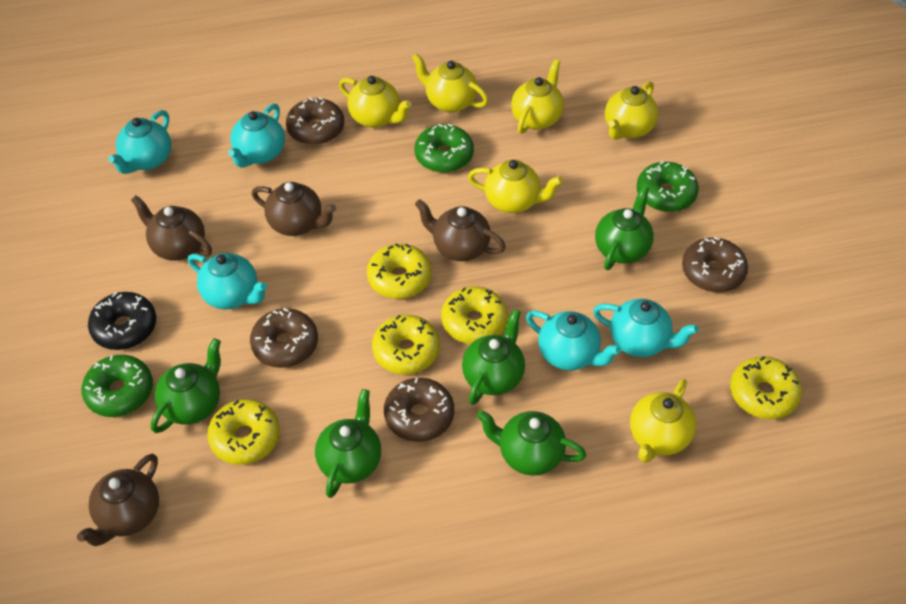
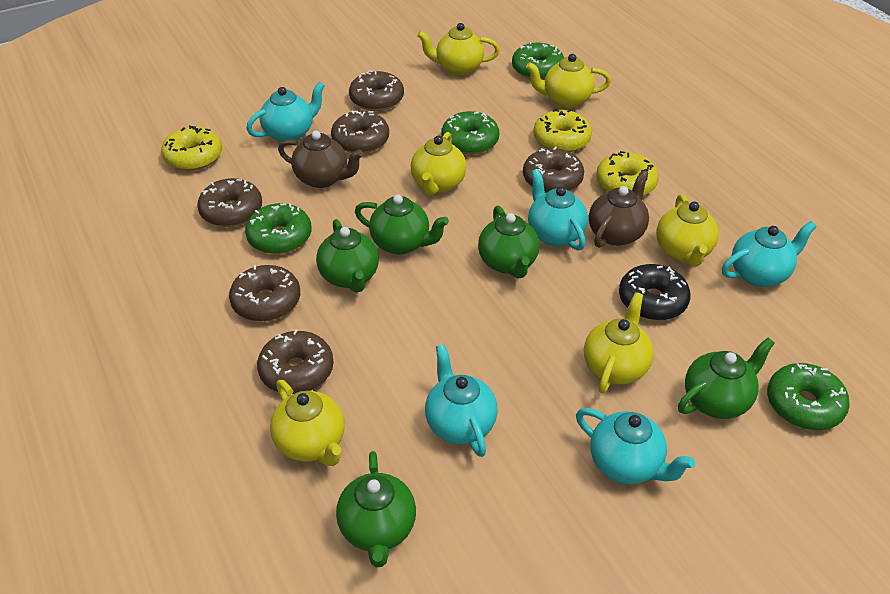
brown donut: [250,308,318,368] [286,97,344,145] [384,378,454,442] [682,237,748,292] = 4 -> [197,178,262,227] [229,265,300,322] [257,329,334,394] [331,111,389,154] [349,71,404,111] [523,147,584,193] = 6
brown teapot: [77,454,159,546] [131,195,212,261] [252,182,336,236] [415,199,506,261] = 4 -> [278,131,363,188] [589,170,649,248] = 2
green donut: [81,355,153,417] [414,124,474,173] [637,161,699,212] = 3 -> [245,203,312,254] [441,111,499,154] [512,42,564,80] [767,363,850,430] = 4
yellow donut: [207,399,280,465] [367,243,432,299] [372,315,440,374] [441,286,508,344] [730,356,802,419] = 5 -> [161,125,222,171] [533,108,592,152] [596,151,659,196] = 3

